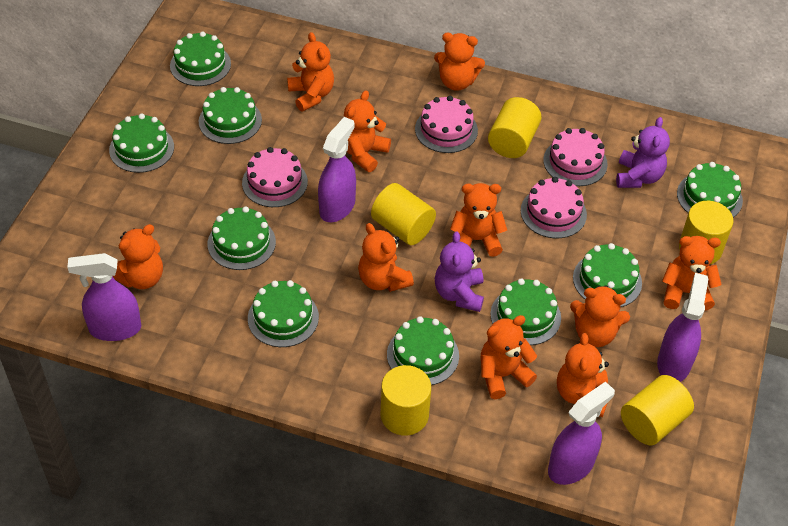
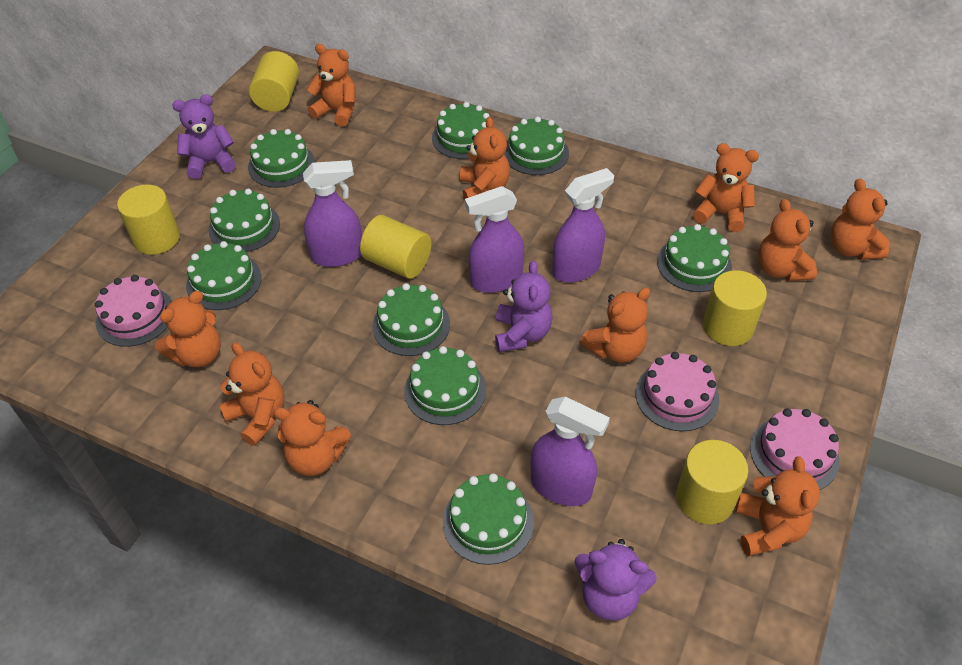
pink cake: [242,147,308,207] [415,96,478,153] [521,177,587,238] [543,128,608,186] = 4 -> [95,275,172,347] [636,352,719,431] [750,409,840,490] = 3
purple teddy bear: [435,232,484,312] [616,117,670,188] = 2 -> [172,94,236,179] [495,261,553,352] [574,539,657,621] = 3

